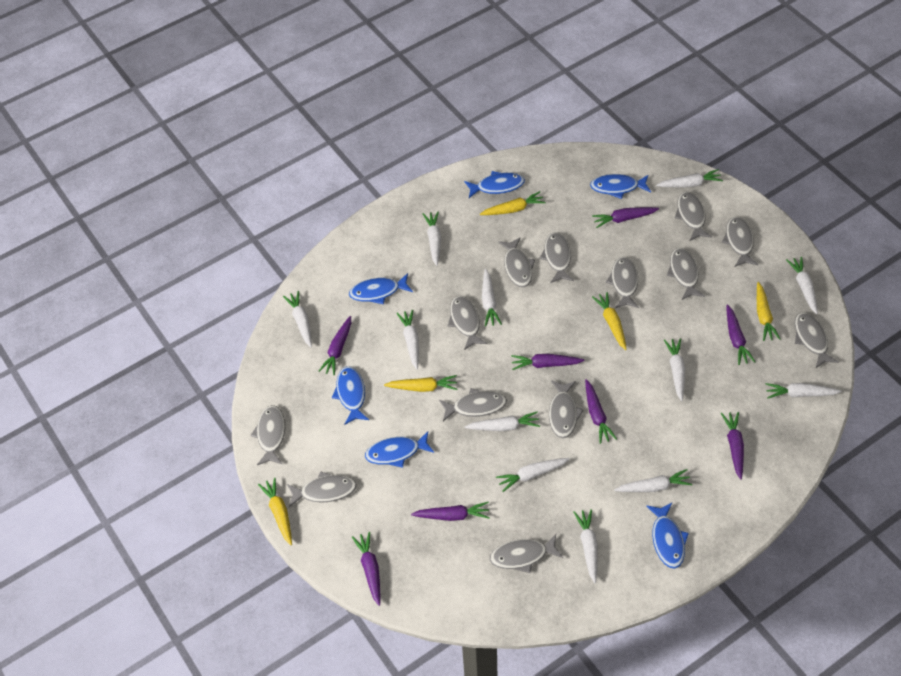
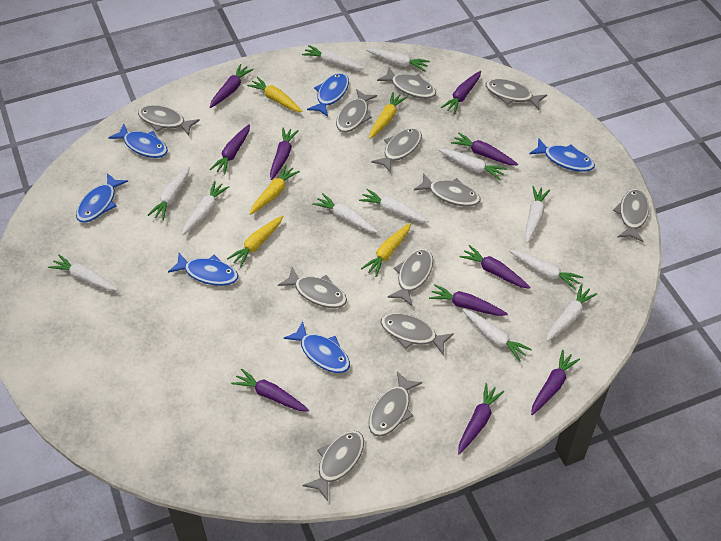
grey fish: [250,405,285,465] [287,471,357,507] [439,388,507,421] [448,296,487,350] [490,534,563,573] [498,237,535,287] [539,232,574,283] [549,380,584,438] [606,256,639,308] [667,248,705,300] [675,192,712,241] [722,216,758,267] [794,313,839,368] = 13 -> [138,105,200,136] [278,268,347,308] [302,431,364,501] [336,89,377,133] [369,371,422,437] [371,128,422,173] [377,68,436,99] [380,313,454,355] [387,249,433,306] [414,173,481,207] [486,79,547,110] [613,189,649,242] = 12
purple carrot: [318,316,351,376] [352,532,381,606] [411,502,490,521] [511,354,585,370] [585,379,617,444] [592,207,659,228] [721,412,744,480] [727,304,755,365] = 8 -> [210,64,254,108] [210,124,250,175] [231,368,309,412] [270,128,299,180] [429,284,508,316] [441,71,481,114] [451,132,518,165] [458,383,504,455] [460,245,531,289] [531,350,580,415] = 10

